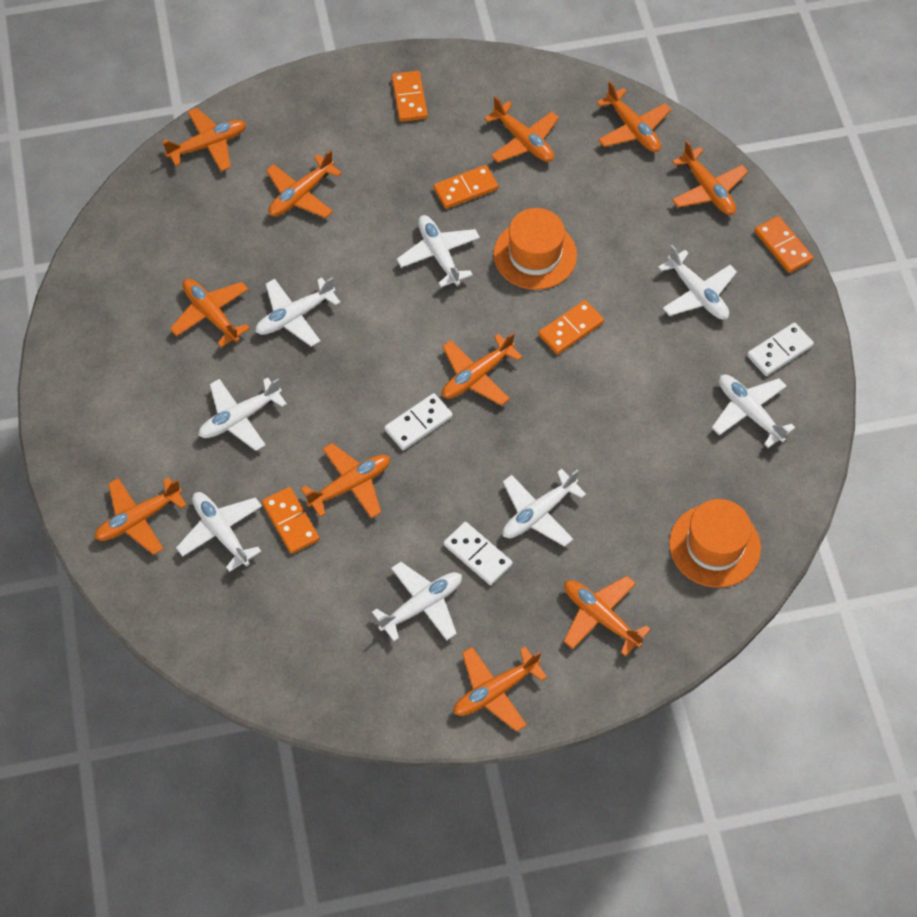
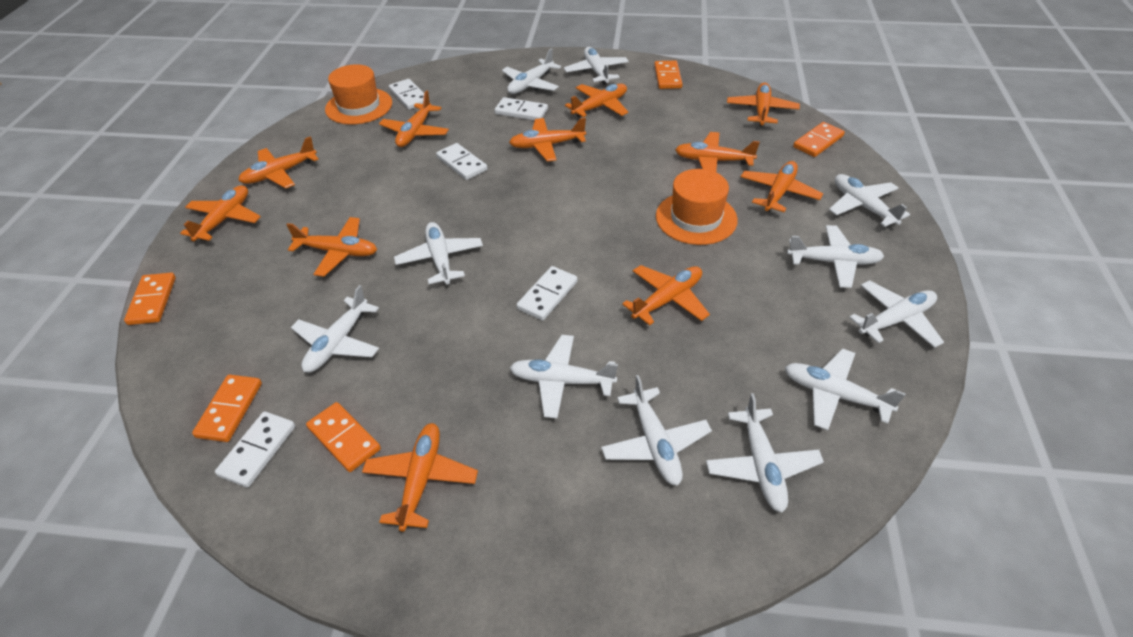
white domino: [384,393,453,450] [444,522,513,585] [747,323,814,376] = 3 -> [215,411,295,488] [389,79,430,110] [436,143,488,180] [494,97,548,121] [517,266,578,321] = 5
white plane: [176,492,262,572] [198,378,287,451] [255,277,341,347] [372,562,462,641] [397,215,480,287] [503,469,586,547] [658,245,737,320] [712,374,795,448] = 8 -> [291,285,379,373] [394,222,483,284] [502,48,561,94] [510,335,618,419] [564,47,629,85] [601,375,712,485] [706,393,824,513] [785,349,906,430] [787,225,884,288] [829,174,910,227] [849,280,944,348] = 11

